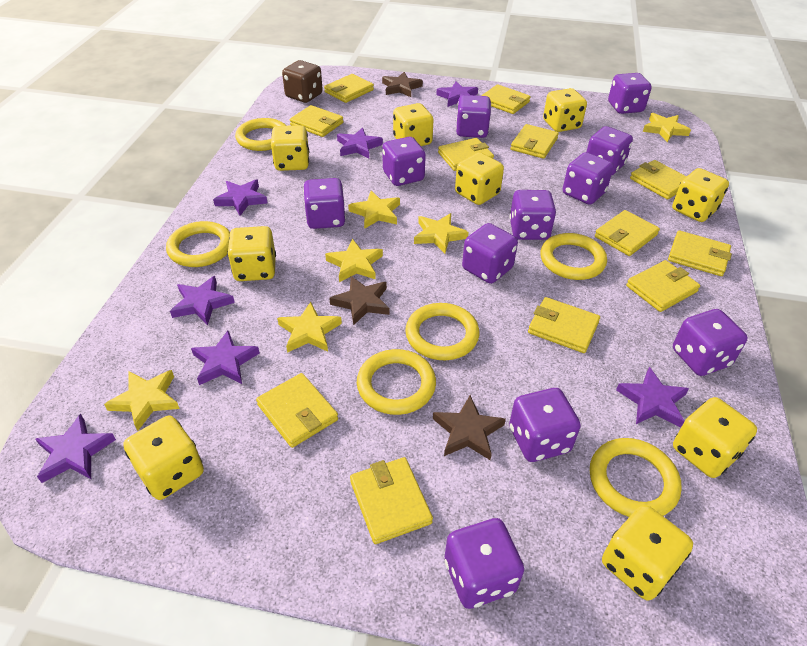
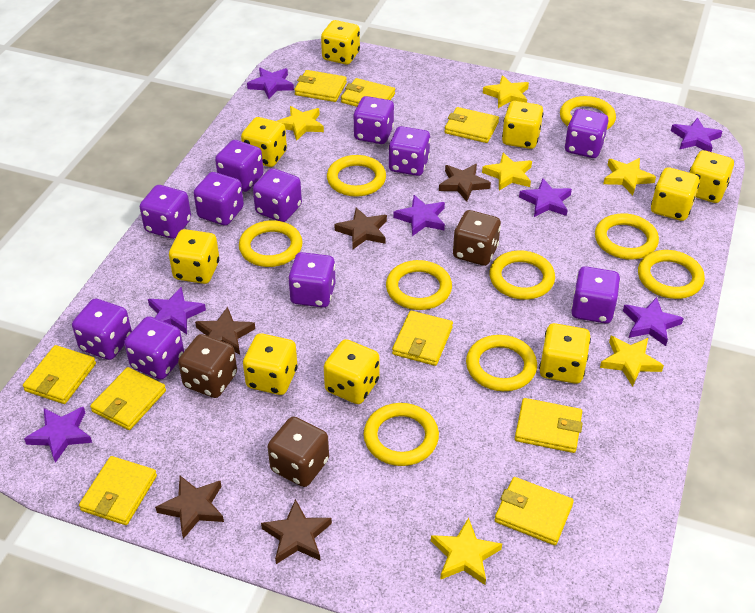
brown dice: [282,60,323,103] = 1 -> [178,334,237,398] [268,416,329,487] [453,210,501,266] = 3
brown star: [329,276,389,326] [382,72,423,97] [433,395,506,460] = 3 -> [155,476,224,539] [195,307,255,355] [261,499,332,564] [334,208,387,249] [439,164,491,202] = 5
yellow ring: [166,221,230,267] [235,118,286,151] [357,349,436,415] [405,303,479,360] [541,233,607,280] [590,438,682,517] = 6 -> [239,220,303,267] [327,155,386,197] [364,403,439,466] [386,260,452,310] [466,335,537,391] [489,250,555,300] [560,96,616,129] [595,213,659,260] [638,250,705,299] = 9
yellow wallet: [256,373,338,448] [290,105,343,137] [324,74,374,103] [350,457,433,544] [438,138,494,171] [481,84,531,114] [511,124,559,159] [528,297,600,353] [595,210,660,256] [626,260,700,312] [630,160,687,199] [668,230,732,276] = 12 -> [23,345,96,404] [79,456,157,525] [90,367,166,430] [294,70,347,102] [341,78,395,107] [392,311,453,366] [444,107,499,143] [495,477,574,545] [515,398,583,453] = 9

